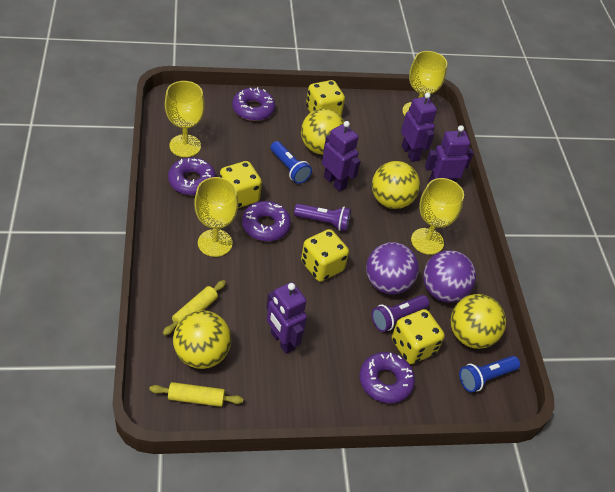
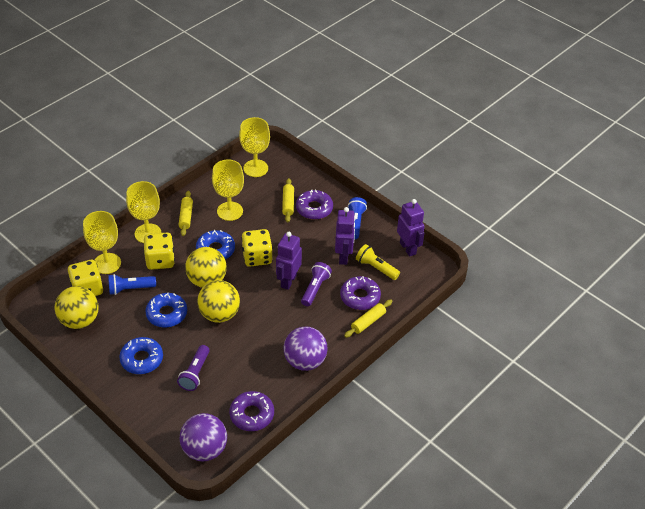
blue donut: none = 0 -> [119,337,163,374] [145,292,187,328] [196,230,235,260] = 3
purple donut: [168,157,216,195] [232,87,275,121] [242,201,291,241] [359,352,415,403] = 4 -> [229,391,274,431] [296,189,333,220] [340,276,381,310] = 3
purple robot: [266,282,307,354] [322,121,361,192] [401,92,437,162] [425,125,474,183] = 4 -> [276,232,302,290] [335,207,355,265] [397,199,425,257] = 3
yellow ball: [173,310,231,369] [301,108,344,155] [372,161,420,209] [451,294,506,349] = 4 -> [55,286,99,329] [185,247,227,288] [197,280,240,323] = 3
yellow dice: [220,161,262,208] [301,229,349,282] [306,80,345,116] [392,309,445,364] = 4 -> [68,260,103,296] [144,233,175,270] [241,229,273,267] = 3
yellow flashlight: none = 0 -> [356,244,400,280] = 1
yellow rolling pin: [149,382,243,407] [163,280,226,336] = 2 -> [179,191,193,236] [282,178,294,223] [344,300,393,338] = 3

